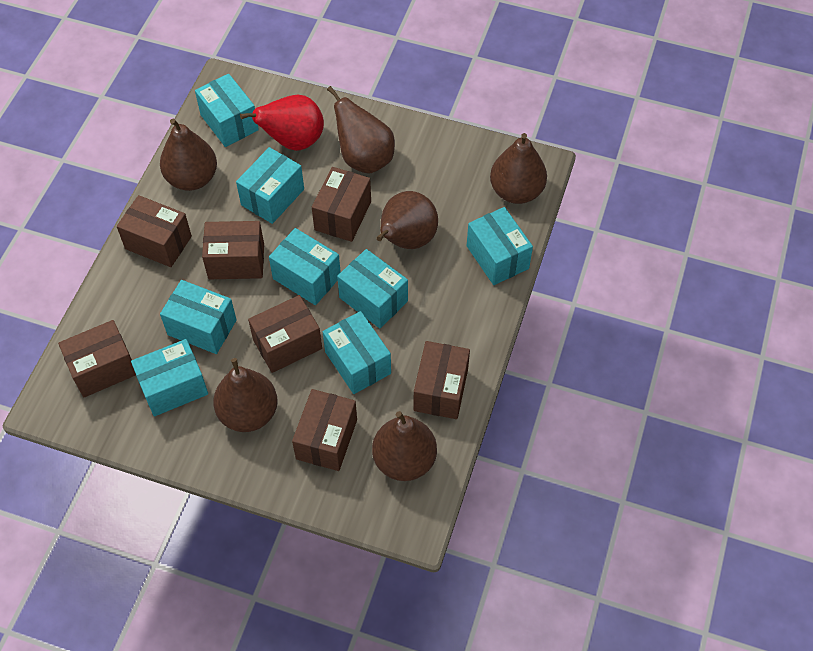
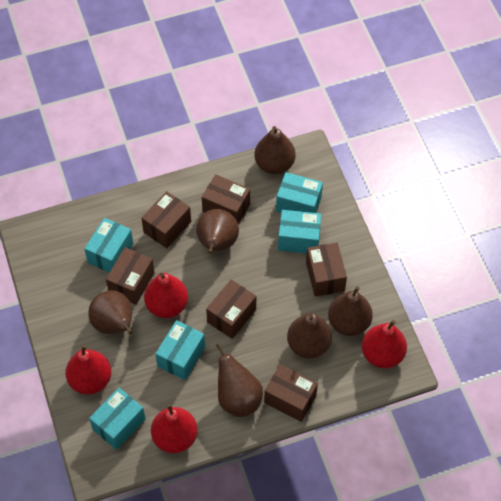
brown box: [58,320,136,397] [117,195,192,267] [202,221,264,279] [248,295,322,373] [292,389,357,471] [312,167,371,242] [413,341,470,419] = 7 -> [106,247,155,305] [141,191,191,248] [202,174,250,225] [206,280,256,339] [264,364,318,422] [306,243,347,297] = 6
red pear: [240,95,324,151] = 1 -> [65,345,111,395] [144,273,188,318] [151,404,198,453] [362,320,407,368] = 4
turquoise box: [131,339,208,416] [160,280,237,354] [195,74,259,147] [236,147,304,224] [269,228,341,305] [323,311,391,394] [337,249,408,328] [467,207,533,285] = 8 -> [84,218,134,273] [89,388,146,450] [155,320,205,380] [276,172,323,213] [278,210,322,254] = 5

